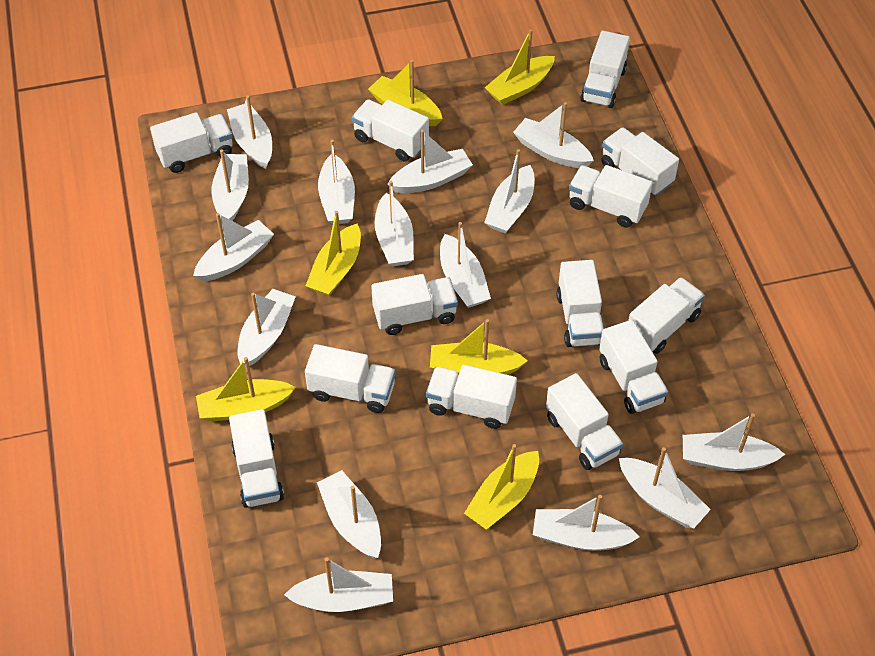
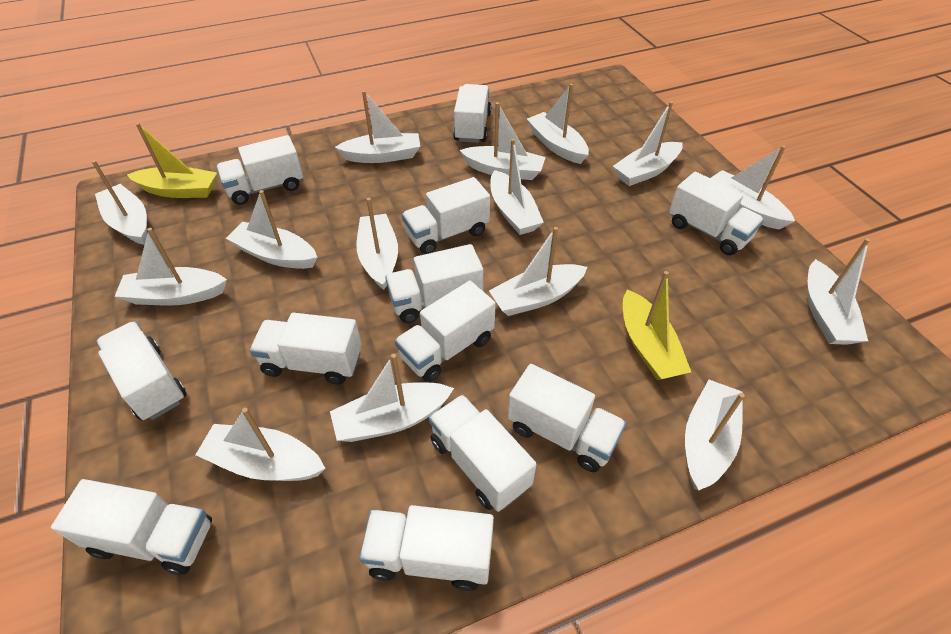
white truck: [150,112,233,173] [229,409,284,508] [305,344,396,413] [352,99,429,162] [371,274,458,335] [426,365,517,429] [546,373,623,470] [556,260,604,347] [569,165,653,228] [580,31,630,108] [599,320,668,414] [601,127,679,196] [628,277,705,354] = 13 -> [51,479,212,575] [96,321,187,421] [216,135,303,205] [250,313,362,385] [359,505,494,591] [385,244,483,323] [395,281,496,382] [402,177,490,254] [429,394,537,512] [453,84,491,143] [507,364,626,472] [669,172,764,255] = 12
yellow boat: [196,357,296,422] [306,211,361,296] [368,60,443,126] [430,319,528,375] [464,444,539,530] [485,29,555,105] = 6 -> [127,123,217,198] [623,271,691,380] = 2

